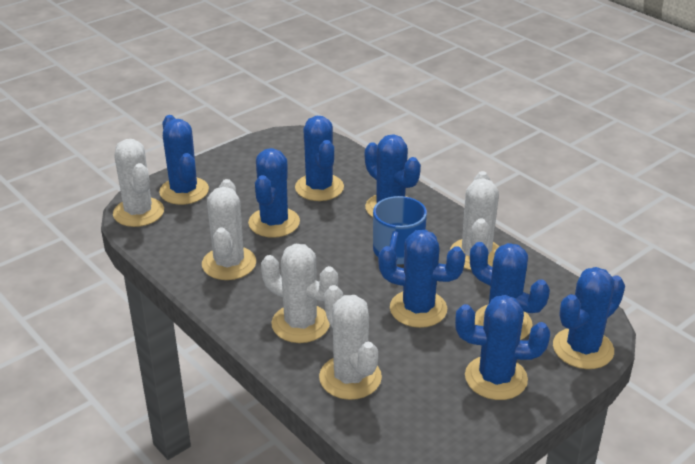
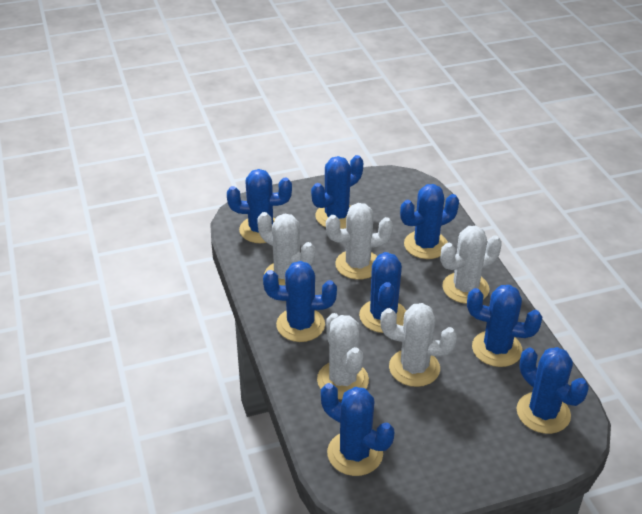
blue mug: [373,196,427,265] = 1 -> none = 0

